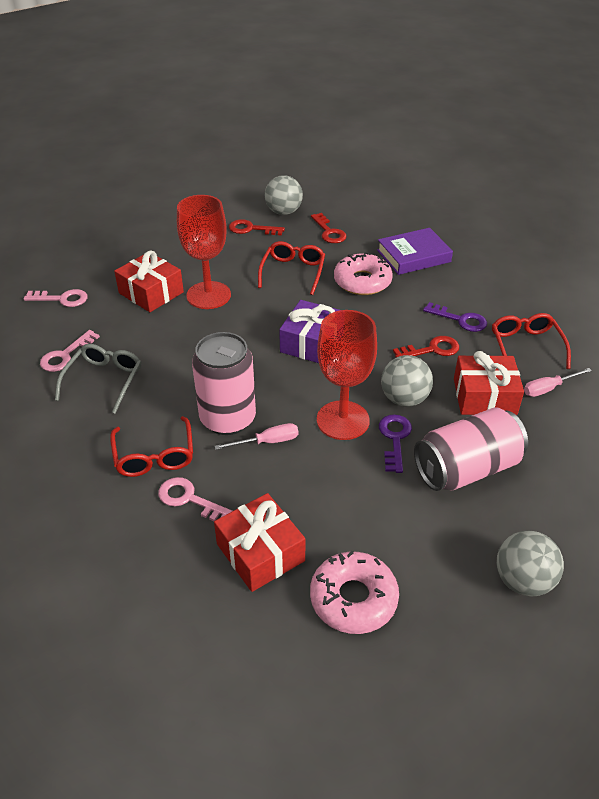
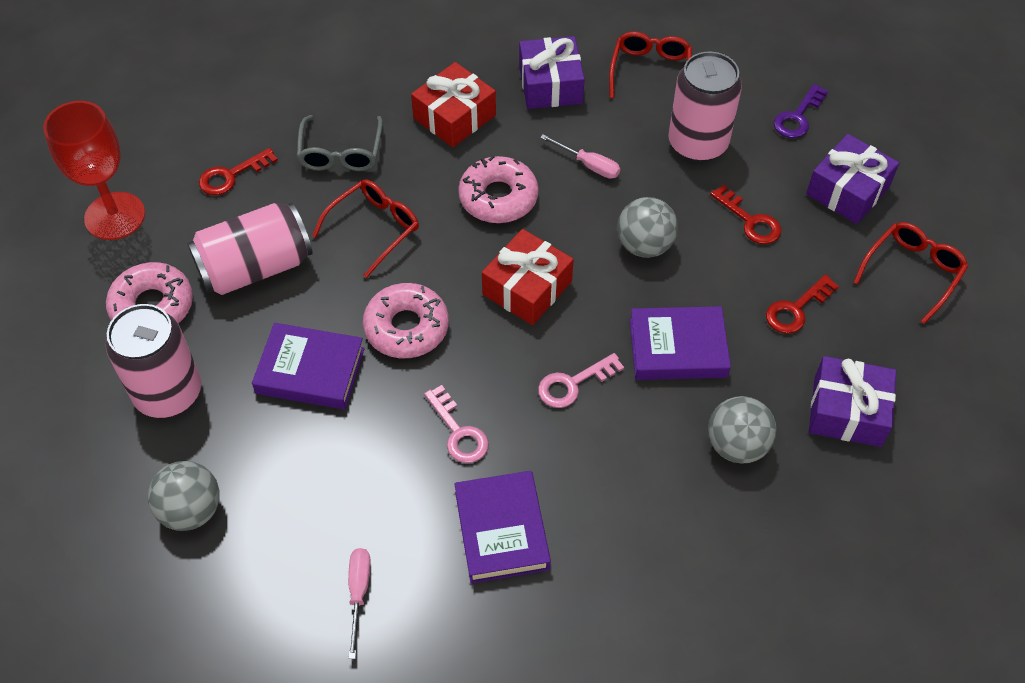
pink can: [192,332,256,435] [414,407,528,491] = 2 -> [106,304,201,418] [187,202,313,295] [668,51,742,162] = 3
pink donut: [310,551,399,634] [334,252,393,295] = 2 -> [106,262,193,324] [363,283,449,358] [458,155,539,223] = 3
pink key: [24,289,88,307] [40,330,100,372] [158,477,232,521] = 3 -> [424,385,489,463] [538,353,624,408] = 2
purple book: [377,228,453,275] = 1 -> [252,323,365,409] [454,471,551,583] [630,306,731,380] = 3
purple gift: [279,300,340,363] = 1 -> [519,36,585,109] [806,134,899,224] [809,356,896,447] = 3
purple key: [379,414,412,473] [423,302,487,332] = 2 -> [774,84,828,138] = 1
red gift: [114,251,184,312] [214,493,305,592] [454,351,524,415] = 3 -> [411,62,496,147] [482,229,574,325] = 2
red goblet: [177,195,231,309] [317,310,377,440] = 2 -> [43,101,145,240] = 1

